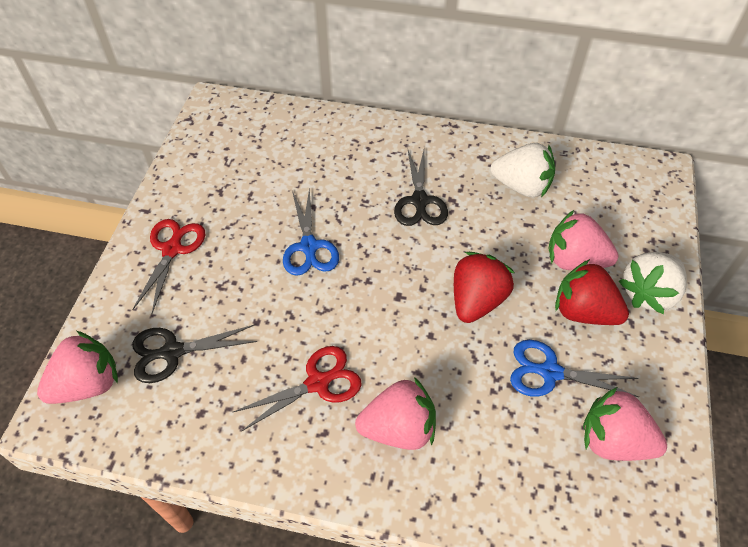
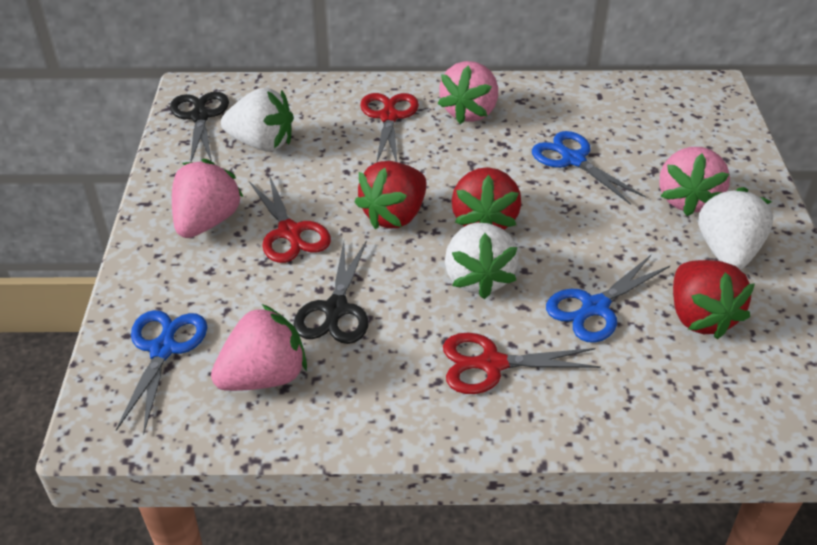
blue scissors: [283,187,339,276] [510,340,639,397] = 2 -> [116,310,207,435] [532,131,646,205] [546,255,670,343] = 3
red scissors: [132,219,205,313] [233,346,362,432] = 2 -> [249,175,331,263] [360,93,419,163] [443,333,601,394] = 3
red strawberry: [454,252,515,323] [555,259,629,325] = 2 -> [354,161,426,229] [452,167,521,230] [673,260,755,339] = 3
white strawberry: [491,143,555,198] [619,252,687,314] = 2 -> [221,88,294,151] [445,223,519,299] [698,187,773,270] = 3

